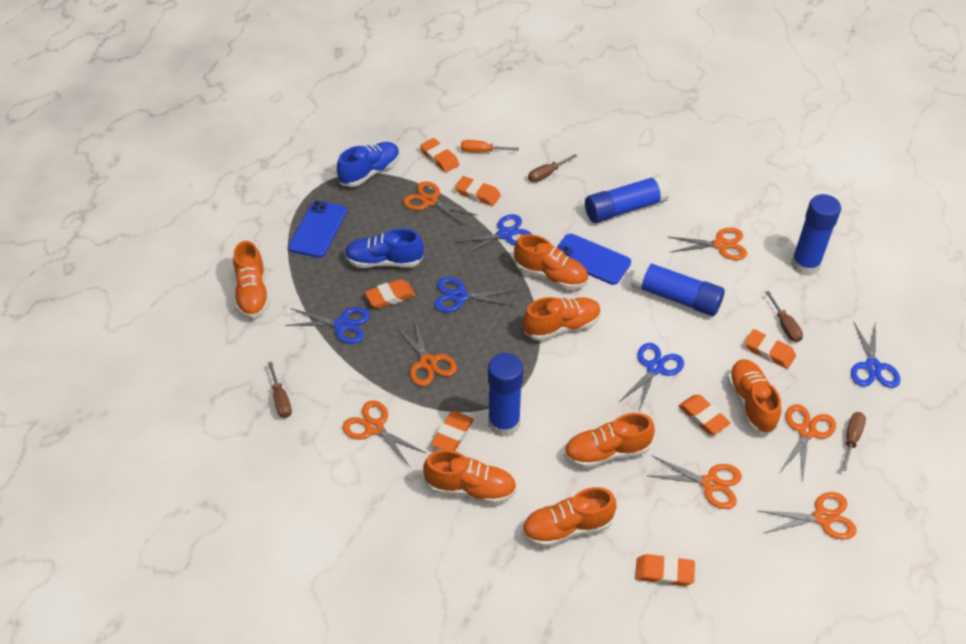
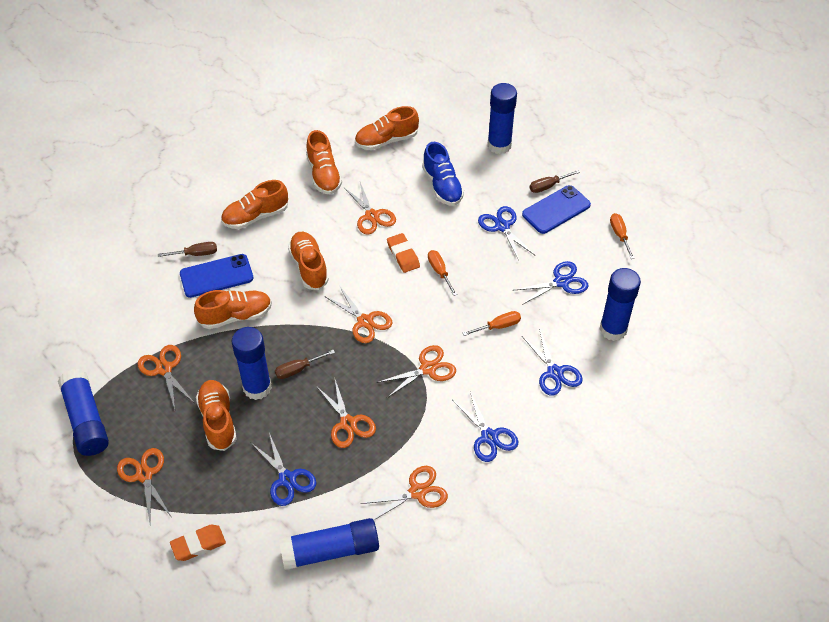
blue glue stick: [488,353,523,437] [585,175,670,223] [631,259,725,316] [791,194,841,276] = 4 -> [58,369,109,456] [232,327,272,400] [279,518,379,570] [487,83,517,154] [600,268,641,341] = 5
blue shoe: [337,142,400,187] [345,228,424,268] = 2 -> [422,142,464,206] = 1
brown screwdriver: [268,362,292,418] [528,154,577,182] [765,291,803,342] [841,412,866,471] = 4 -> [158,242,217,257] [275,350,335,379] [530,170,580,193] = 3
orange eraser: [365,279,415,309] [420,138,459,172] [431,411,474,451] [455,176,501,206] [635,554,695,586] [678,395,731,435] [745,329,796,369] = 7 -> [170,525,226,561] [387,233,420,273] = 2
orange screwdriver: [461,140,519,153] = 1 -> [428,250,457,296] [463,311,521,336] [610,213,634,259] = 3
orange shoe: [233,241,270,319] [423,450,517,504] [514,234,588,289] [522,487,617,547] [523,297,601,341] [564,413,655,468] [727,359,781,435] = 7 -> [194,290,272,329] [196,380,237,451] [221,180,288,229] [288,232,329,290] [306,130,342,195] [355,106,419,150] = 6

